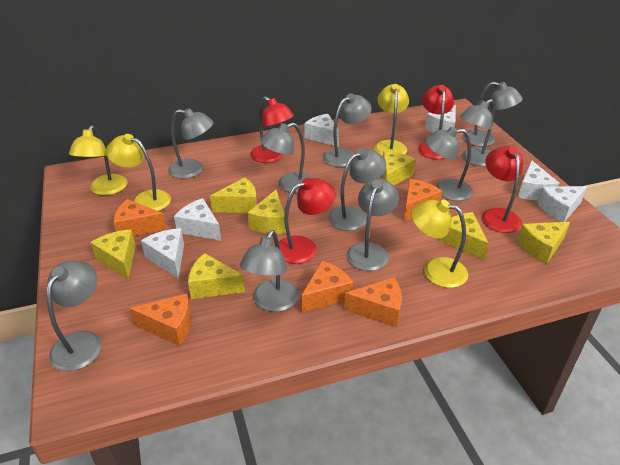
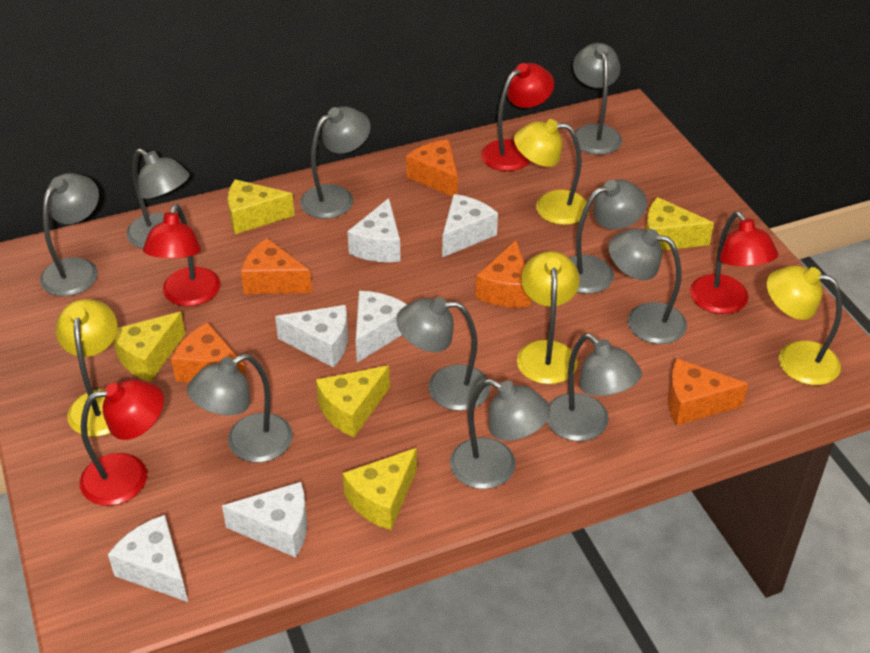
yellow cheese: [90,229,136,280] [188,253,245,299] [210,177,257,213] [248,190,286,234] [383,151,416,186] [439,212,489,260] [517,222,570,264] = 7 -> [113,312,185,382] [228,179,295,234] [316,365,390,438] [343,448,417,530] [645,197,714,250] = 5

